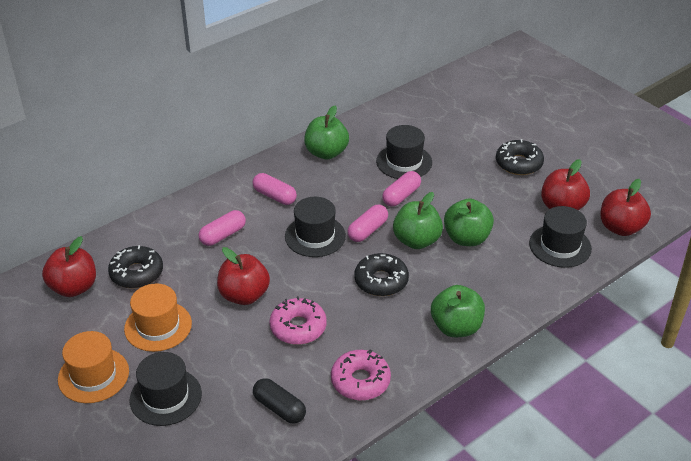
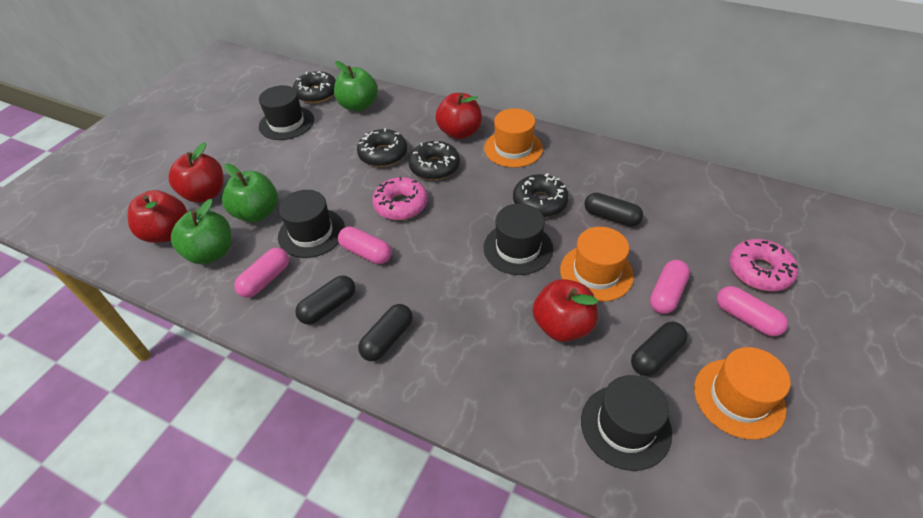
black capsule: [253,378,306,424] = 1 -> [295,275,355,324] [358,304,413,361] [584,193,643,227] [631,322,688,376] = 4
black donut: [108,245,163,288] [354,253,409,296] [496,139,544,175] = 3 -> [293,71,336,103] [357,128,407,167] [408,141,460,180] [513,173,569,217] = 4
green apple: [304,106,349,159] [393,192,443,249] [431,285,485,337] [444,198,494,246] = 4 -> [171,199,231,264] [222,163,278,222] [334,61,378,111] = 3
orange hat: [58,331,129,403] [124,284,192,352] = 2 -> [484,108,543,168] [560,227,634,302] [694,347,791,440] = 3

